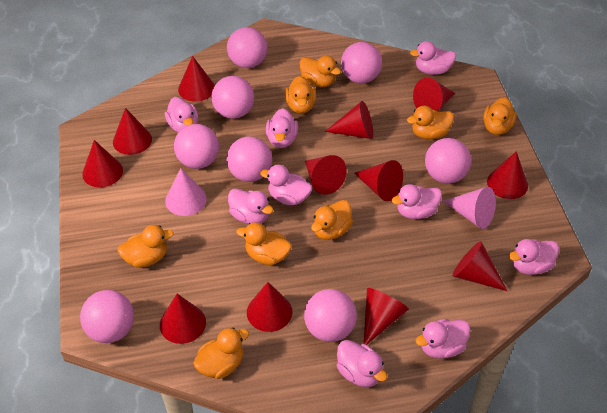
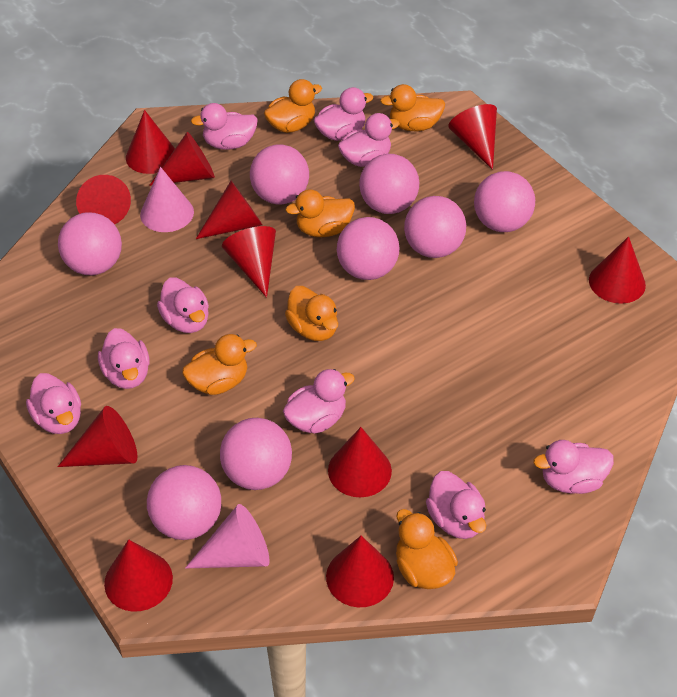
orange duck: [118,225,174,268] [193,328,249,379] [237,222,292,265] [285,76,316,114] [300,55,341,87] [311,200,353,240] [407,106,454,139] [483,97,517,135] = 8 -> [182,334,257,395] [264,79,322,133] [285,189,355,237] [285,286,338,341] [380,84,445,131] [396,509,458,589] = 6
red cone: [82,140,123,188] [113,108,152,155] [160,294,206,344] [178,56,215,102] [247,282,292,332] [305,155,347,195] [325,101,373,139] [354,160,403,201] [364,288,409,345] [413,77,455,111] [452,241,507,291] [487,151,528,199] = 12 -> [58,406,137,467] [76,175,131,224] [104,539,173,612] [126,110,175,174] [149,132,215,186] [196,181,263,239] [222,226,276,298] [326,536,394,607] [328,427,392,497] [448,104,497,170] [589,236,646,304] = 11

